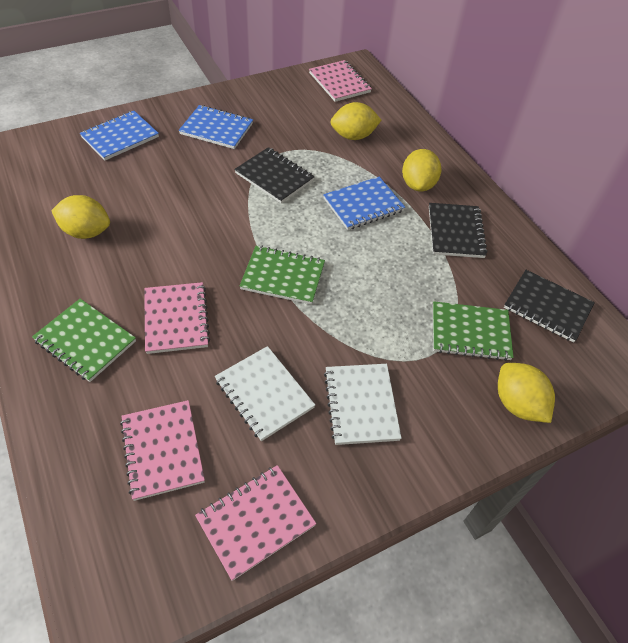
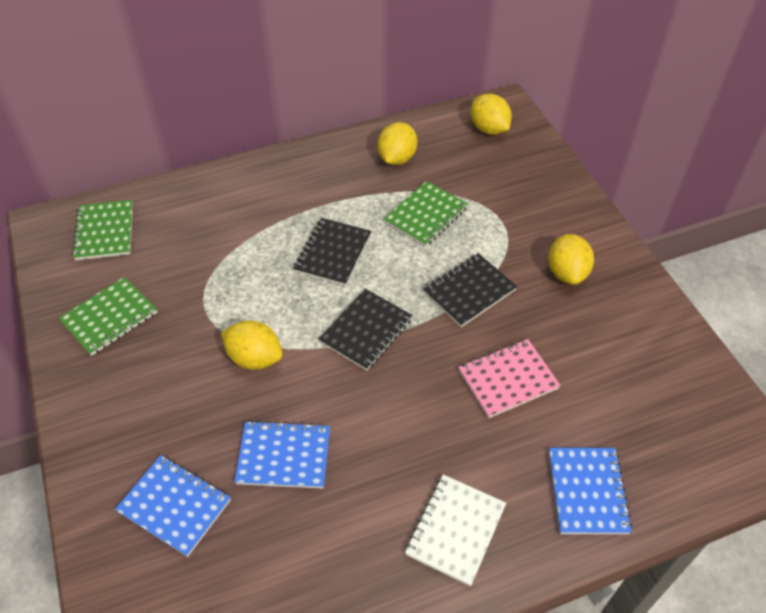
pink notebook: [120,400,205,501] [144,282,210,354] [195,465,316,581] [309,60,372,102] = 4 -> [458,339,561,418] = 1
white notebook: [215,346,315,441] [324,364,402,445] = 2 -> [405,475,506,586] = 1

